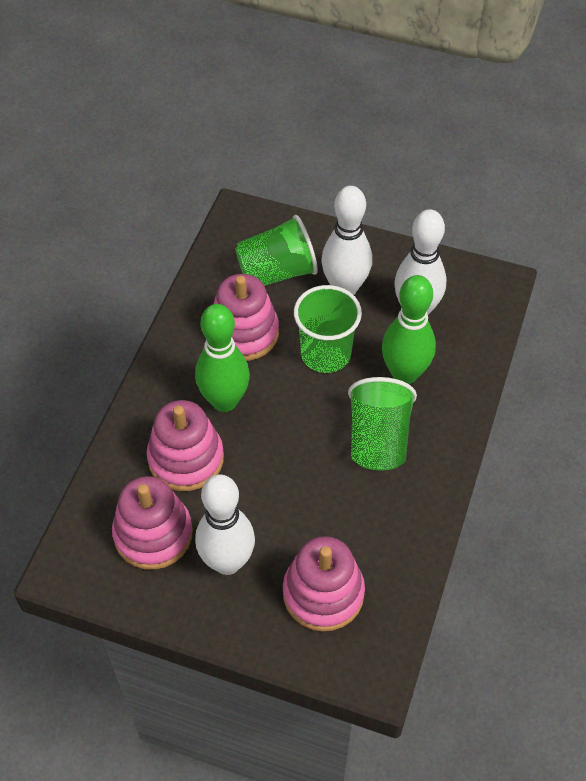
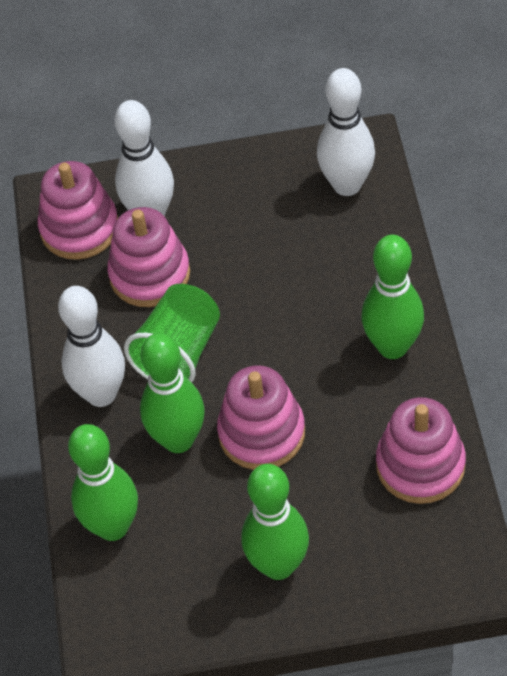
green bowling pin: [195,304,250,412] [382,275,436,384] = 2 -> [68,424,138,541] [140,333,205,453] [241,464,309,580] [361,235,424,359] = 4
green cup: [235,215,318,286] [294,285,362,373] [348,377,417,470] = 3 -> [124,284,220,383] = 1

